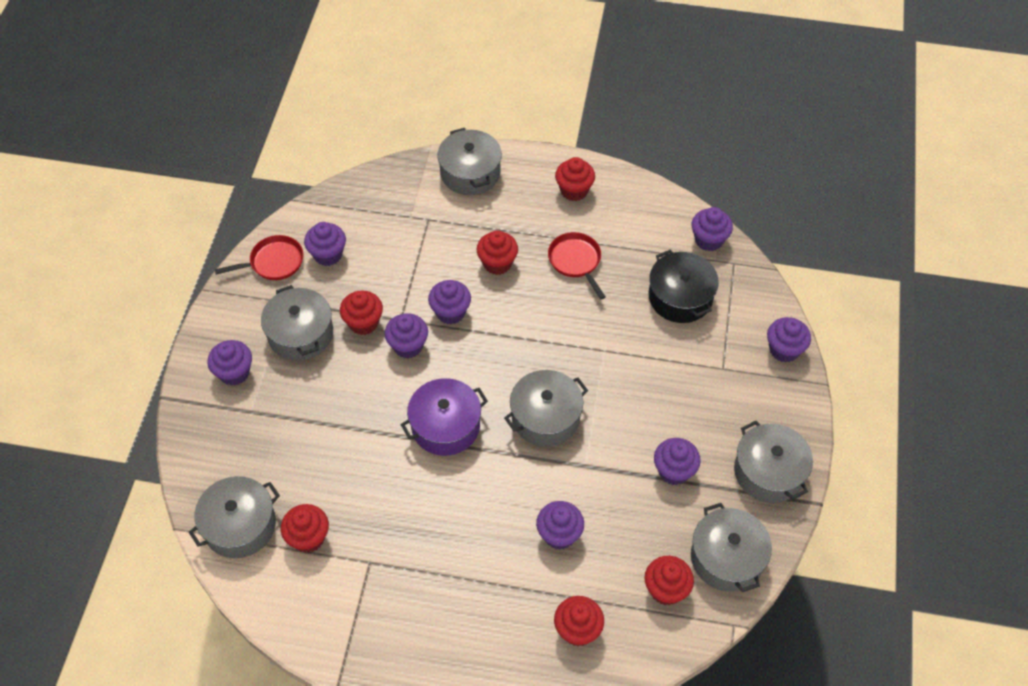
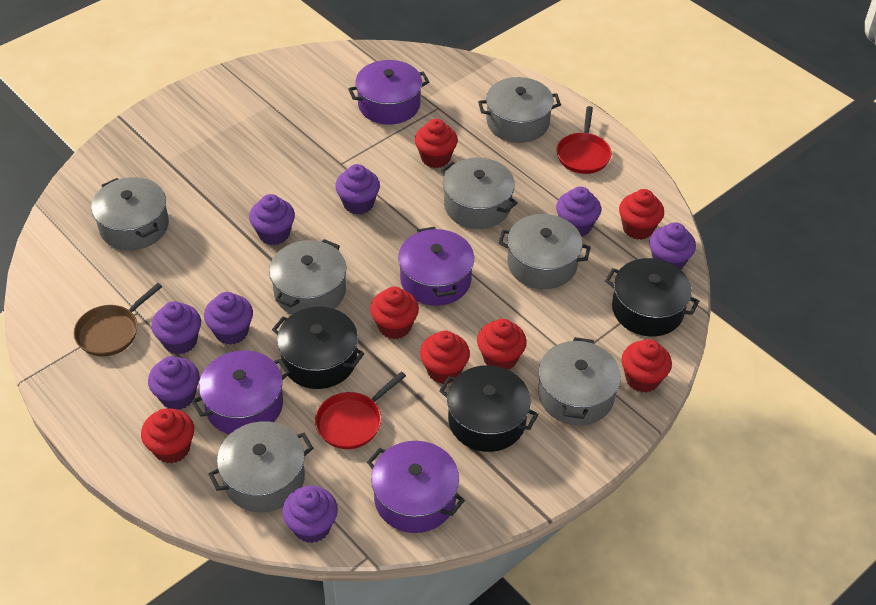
black pot: [649,250,719,323] = 1 -> [272,307,365,389] [439,365,539,452] [605,258,699,336] = 3
brown pan: none = 0 -> [74,283,162,357] = 1
grey pot: [189,476,280,558] [261,285,333,361] [437,128,502,195] [504,370,588,447] [691,503,772,592] [734,421,813,503] = 6 -> [91,177,169,250] [209,421,313,512] [269,239,346,314] [440,158,518,229] [478,77,561,143] [498,214,591,289] [538,337,621,425] = 7
purple pot: [401,378,488,456] = 1 -> [192,350,290,434] [348,60,429,125] [367,441,465,533] [398,227,474,306] = 4
red cupcake: [281,504,329,553] [340,291,383,335] [476,230,518,275] [554,596,604,646] [555,157,595,201] [644,556,694,605] = 6 -> [141,409,194,464] [370,287,419,339] [415,119,458,168] [420,331,470,384] [477,319,527,370] [619,189,664,240] [622,339,672,392] = 7

